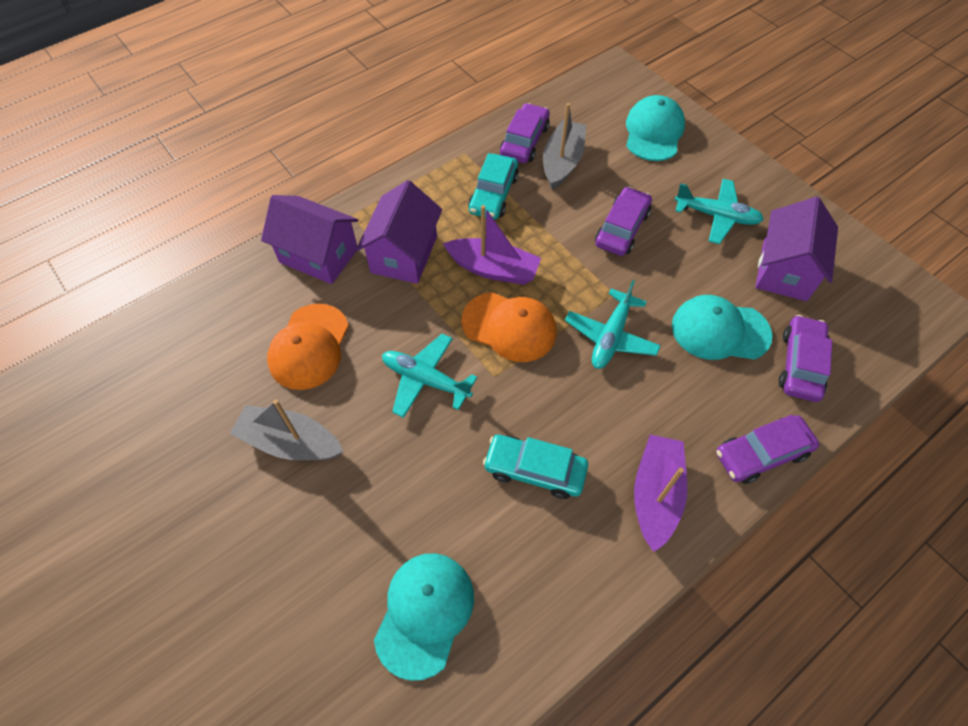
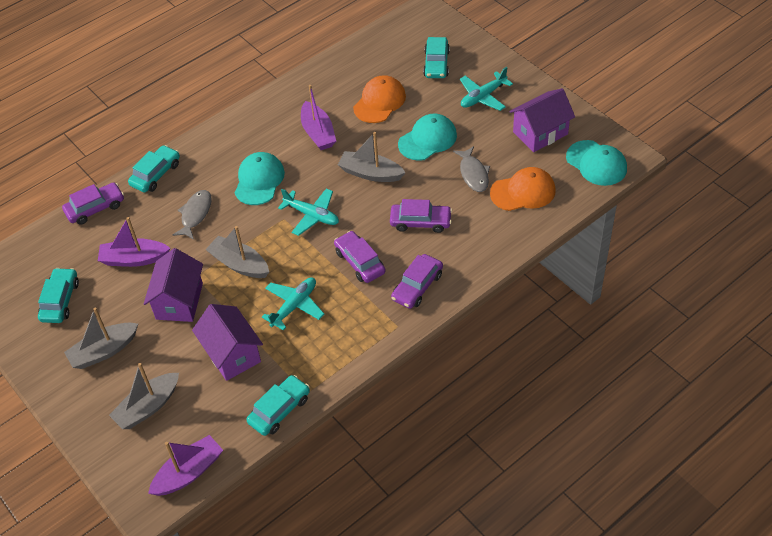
grey boat: [230,399,344,460] [543,103,587,190] = 2 -> [64,307,138,369] [109,363,179,429] [205,226,269,278] [338,132,406,182] = 4
grey fish: none = 0 -> [173,190,212,240] [453,146,490,192] = 2
purple boat: [443,205,541,285] [634,434,687,552] = 2 -> [98,217,170,267] [148,435,223,496] [301,85,336,150] = 3
turquoise car: [468,153,519,219] [483,434,588,499] = 2 -> [38,268,79,323] [128,145,180,193] [247,375,310,436] [423,37,450,78] = 4

